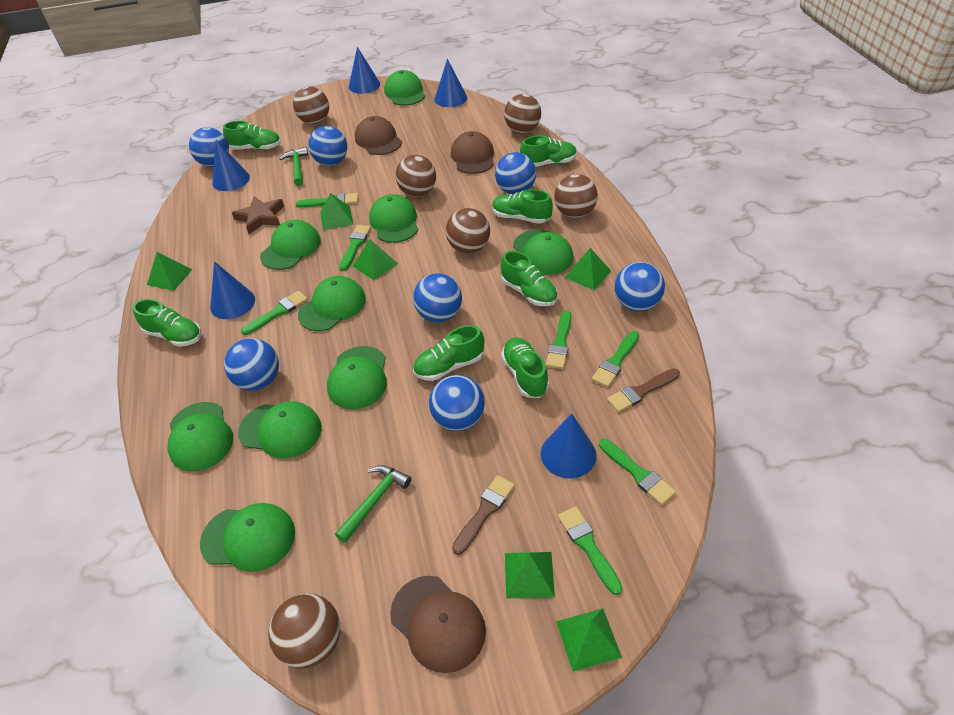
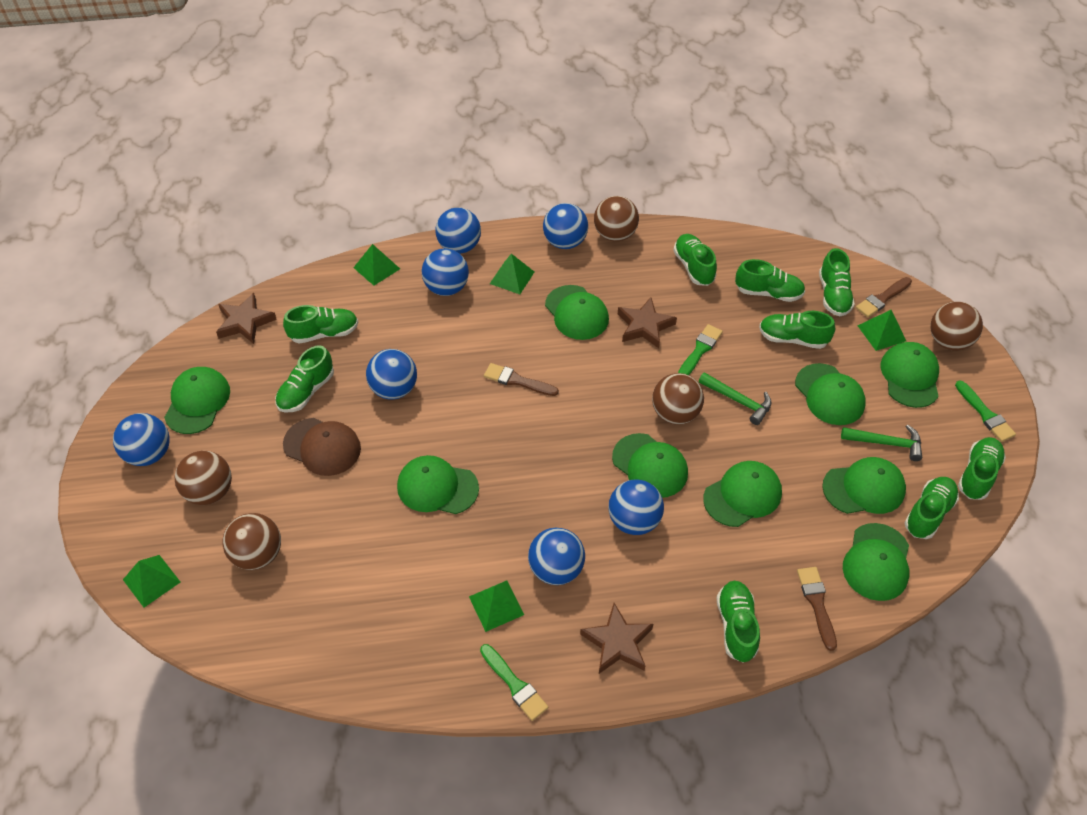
blue cone: [210,261,255,319] [213,140,250,191] [349,47,380,94] [434,59,467,107] [541,413,596,479] = 5 -> none = 0
brown ball: [268,593,340,669] [293,87,329,124] [396,155,436,197] [446,208,490,253] [504,94,541,133] [554,174,598,218] = 6 -> [175,451,232,505] [223,513,281,570] [594,196,639,242] [652,373,704,425] [930,302,983,351] = 5
brown brush: [452,475,515,555] [607,368,680,412] = 2 -> [484,363,559,396] [797,567,837,651] [856,277,912,317] = 3
brown cap: [355,116,402,155] [390,576,486,673] [451,131,494,174] = 3 -> [283,418,361,476] = 1
brown star: [232,196,284,234] = 1 -> [216,293,277,344] [580,603,653,674] [618,297,677,348] = 3
green brush: [241,291,308,335] [296,193,358,207] [339,225,371,271] [546,310,571,369] [558,506,622,595] [592,331,639,387] [599,439,676,505] = 7 -> [480,644,548,721] [678,324,723,375] [955,380,1016,442] = 3
green pyramid: [147,252,193,291] [320,193,354,230] [353,239,398,280] [505,552,555,599] [556,608,622,672] [565,248,611,290] = 6 -> [123,555,180,607] [353,244,400,286] [469,580,524,632] [490,254,534,294] [857,310,906,351] = 5
green shoe: [133,299,201,347] [223,121,281,150] [413,325,484,381] [492,189,553,224] [501,251,558,306] [501,337,549,398] [520,136,577,167] = 7 -> [275,345,334,413] [283,305,358,343] [673,234,717,286] [716,581,760,663] [735,259,805,302] [759,311,835,349] [819,248,855,316] [904,477,959,539] [958,437,1006,500] = 9

